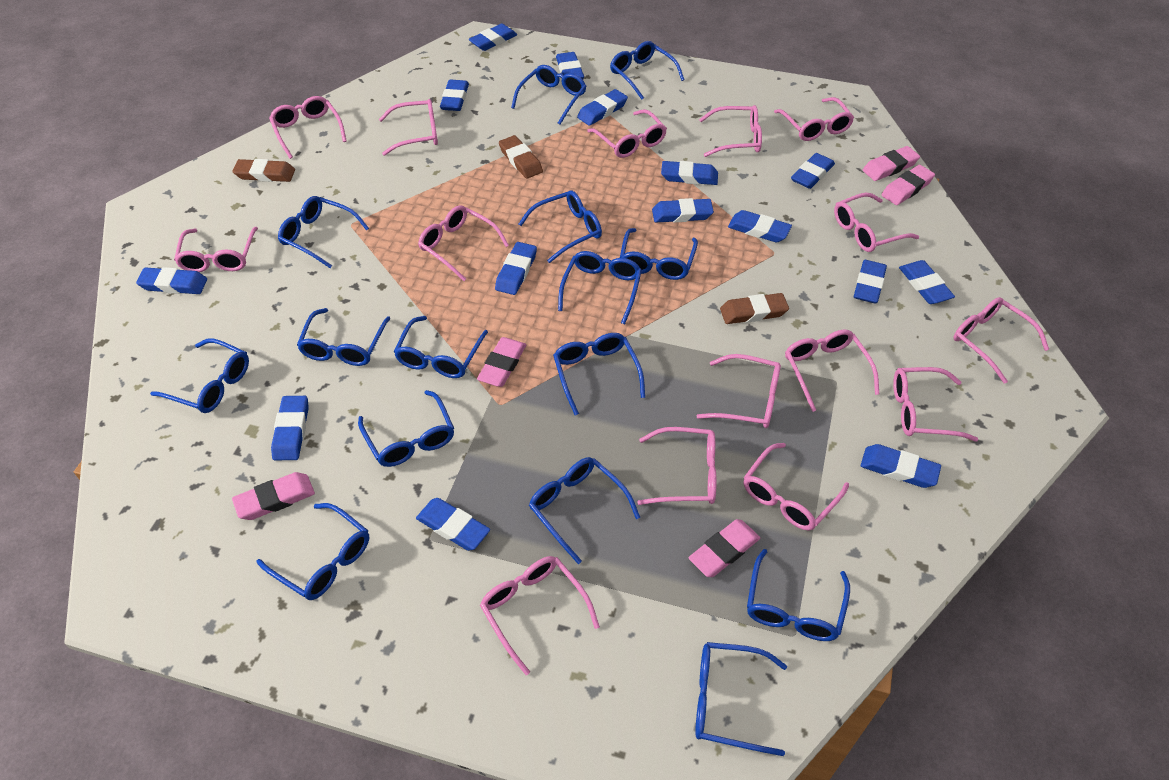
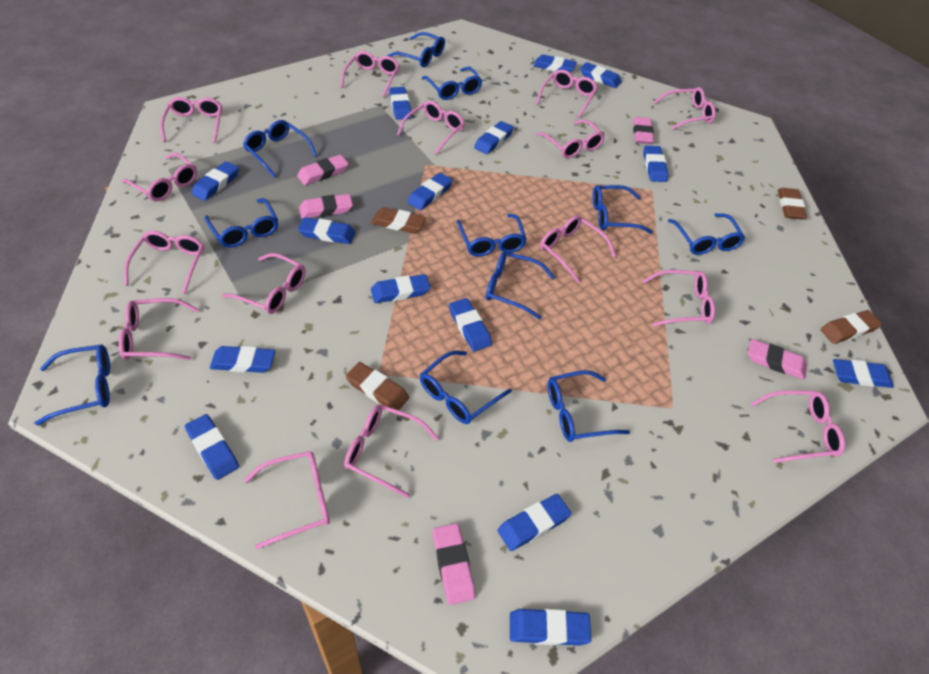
blue glasses: [150,338,249,413] [257,503,369,600] [278,196,369,268] [297,308,391,366] [358,390,454,467] [394,316,488,378] [511,65,586,125] [519,190,602,263] [529,457,640,564] [553,333,645,415] [558,251,642,324] [610,41,685,100] [620,228,698,280] [695,642,787,756] [747,549,850,641] = 15 -> [35,344,110,425] [205,198,278,248] [243,120,317,177] [387,32,445,67] [420,351,512,424] [422,66,482,100] [457,214,527,257] [486,251,555,319] [547,370,630,442] [593,185,653,234] [668,213,745,255] = 11
brown eraser: [232,159,295,182] [499,135,543,179] [720,293,789,324] = 3 -> [346,362,409,410] [371,207,426,233] [778,188,807,219] [821,310,882,344] = 4

